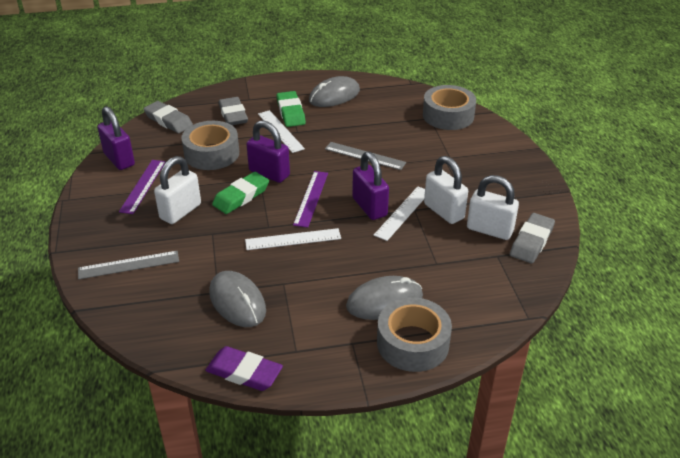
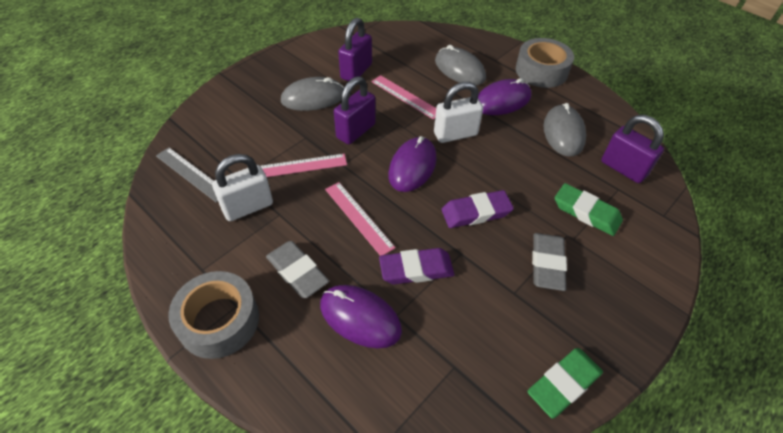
grey eraser: [143,101,193,133] [218,97,248,125] [510,213,555,263] = 3 -> [266,241,329,298] [532,233,567,291] = 2
grey ruler: [78,251,179,279] [325,142,406,170] = 2 -> [156,147,218,203] = 1
grey tape: [181,121,239,170] [377,297,452,372] [423,85,476,130] = 3 -> [168,271,259,359] [516,38,574,88] = 2
pink ruler: none = 0 -> [260,154,347,177] [325,182,396,256] [371,75,436,120] = 3
purple eraser: [205,346,283,391] = 1 -> [379,248,454,285] [441,190,514,228] = 2
purple mouse: none = 0 -> [320,285,402,348] [388,136,437,192] [478,78,531,115] = 3
purple ruler: [119,160,166,214] [293,171,328,228] = 2 -> none = 0
white padlock: [154,156,201,224] [424,156,468,224] [467,175,519,240] = 3 -> [212,154,273,221] [434,82,483,143] = 2
white ruler: [245,228,341,250] [258,110,305,153] [374,186,425,241] = 3 -> none = 0

